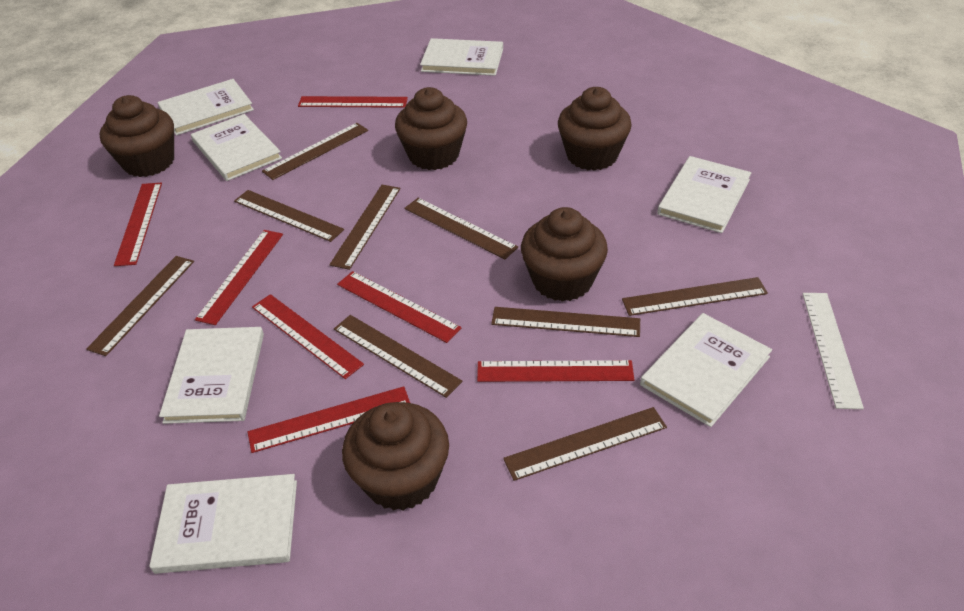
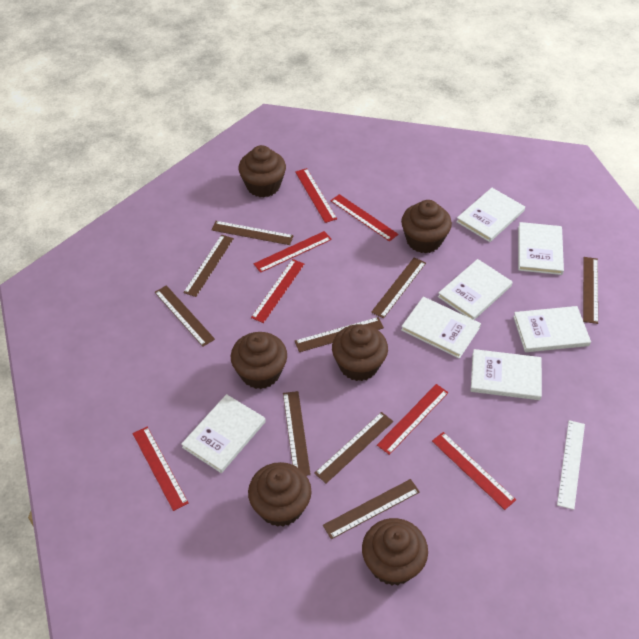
brown cupcake: [100,95,174,177] [342,402,449,511] [395,87,467,170] [521,207,608,302] [558,87,632,171] = 5 -> [231,332,287,389] [239,145,286,197] [248,462,312,527] [332,324,388,381] [362,518,428,585] [401,200,452,253] = 6

